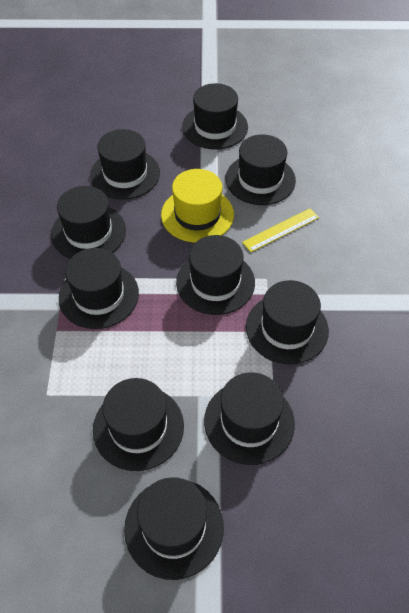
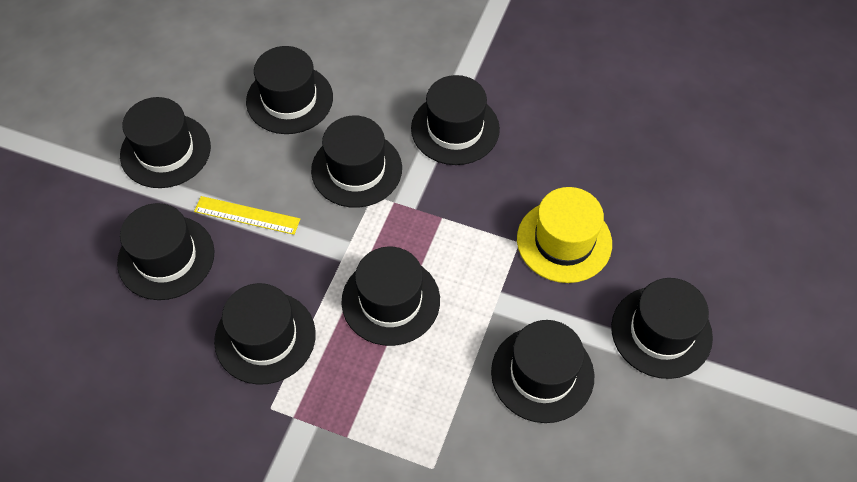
black hat: [51,186,126,259] [59,248,139,329] [90,129,160,200] [93,378,184,471] [124,477,224,580] [176,235,255,315] [182,83,248,149] [204,372,295,465] [226,134,296,205] [246,280,329,364] = 10 -> [117,203,214,300] [120,97,211,188] [214,283,316,385] [246,46,333,134] [311,115,402,208] [341,247,440,346] [411,75,500,165] [491,320,594,423] [611,278,713,379] = 9

